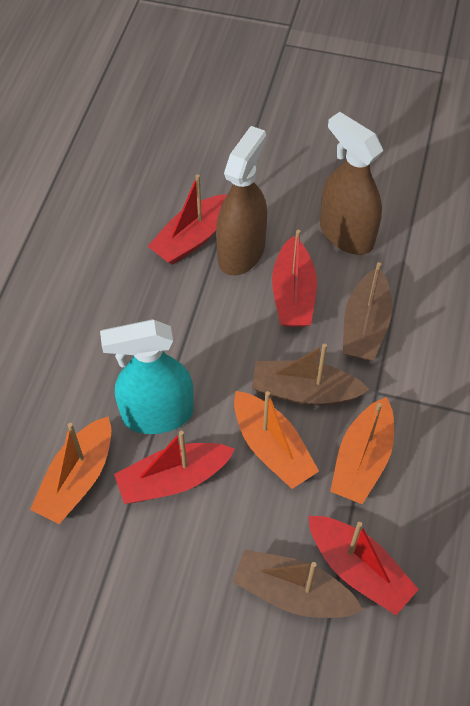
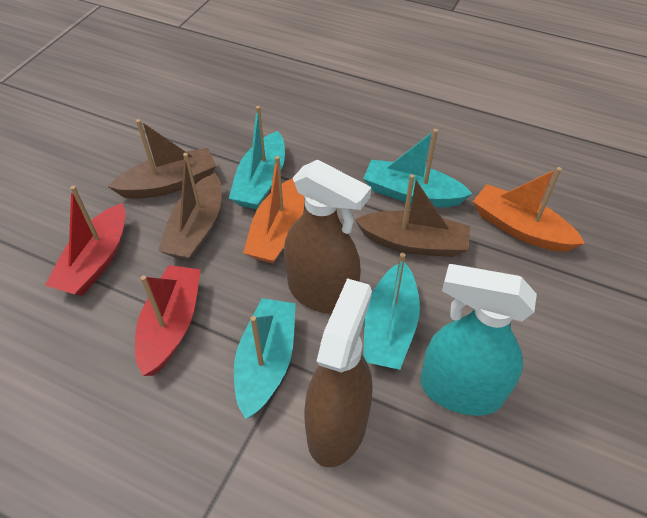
orange boat: [30,416,111,524] [234,391,319,489] [330,397,394,504] = 3 -> [243,156,304,264] [473,167,585,252] = 2
red boat: [114,431,235,504] [148,174,227,265] [272,230,317,327] [309,516,419,615] = 4 -> [45,186,126,296] [135,265,201,376] = 2
turquoise boat: none = 0 -> [229,106,285,209] [234,298,296,419] [363,129,473,207] [363,253,420,370] = 4

